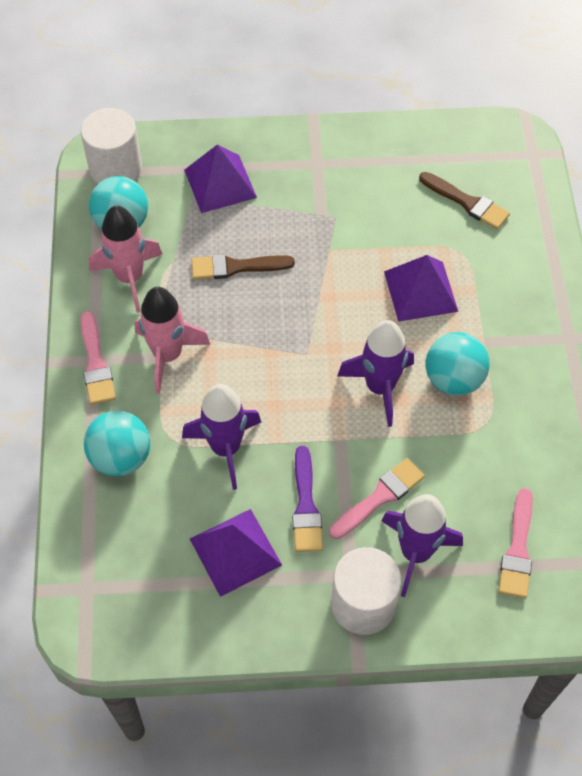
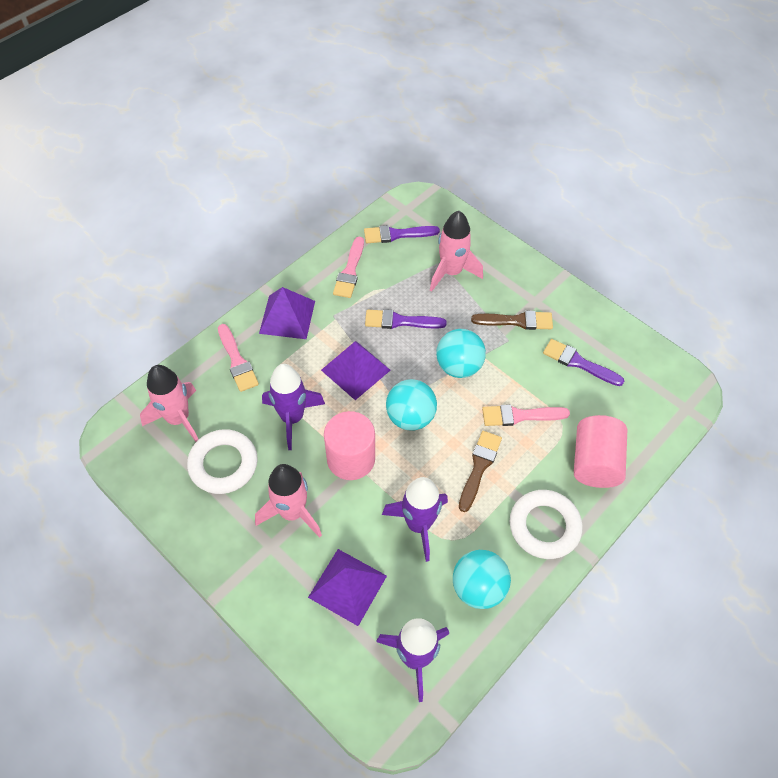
pink cylinder: none = 0 -> [324,411,375,480] [574,415,628,488] = 2
pink rocket: [89,205,163,313] [135,287,211,394] = 2 -> [140,365,199,442] [255,464,322,538] [430,211,483,292] = 3
purple brush: [292,446,323,552] = 1 -> [364,225,440,243] [365,309,447,329] [543,339,624,386] = 3
white cylinder: [81,108,142,184] [331,547,401,635] = 2 -> none = 0
white ring: none = 0 -> [187,429,258,494] [510,490,583,559] = 2

